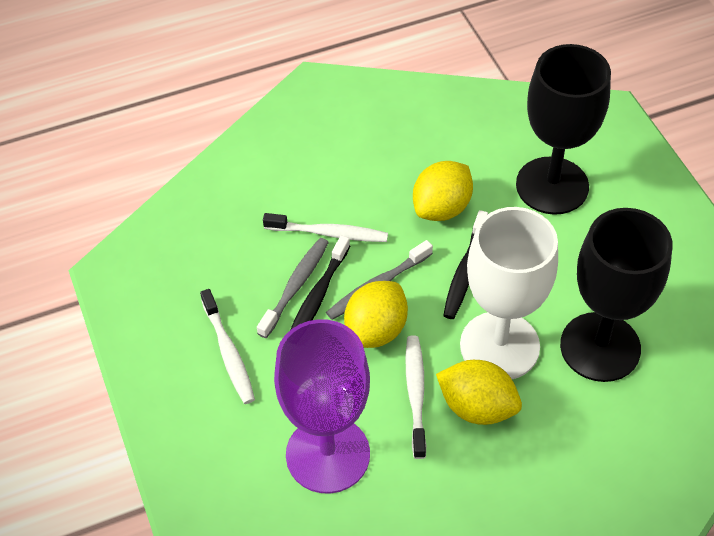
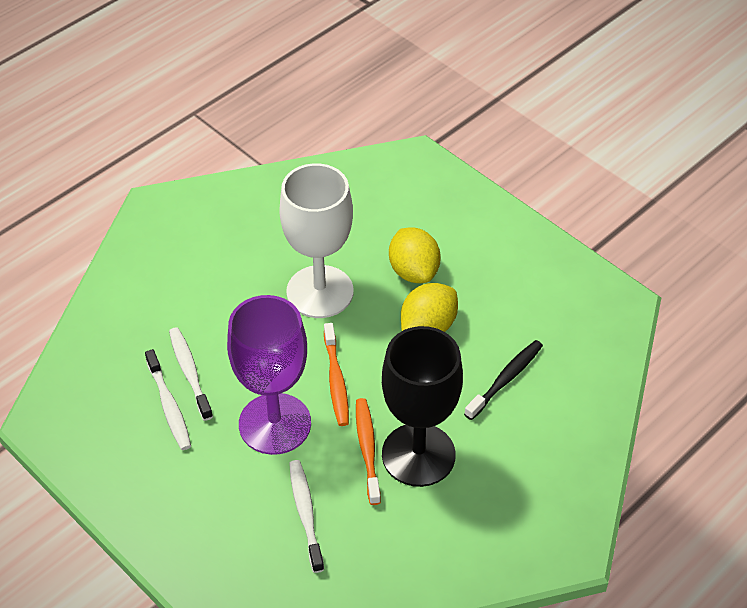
black goblet: [516,44,611,215] [560,208,673,382] = 2 -> [382,326,463,487] = 1
black toothbrush: [291,235,350,329] [443,210,488,319] = 2 -> [464,340,543,420] = 1
grey toothbrush: [257,238,329,338] [326,240,433,320] = 2 -> none = 0
orange toothbrush: none = 0 -> [324,323,349,426] [356,398,381,505] = 2
yellow lemon: [344,281,408,348] [413,161,473,221] [436,360,522,425] = 3 -> [389,227,441,283] [401,283,458,332] = 2

